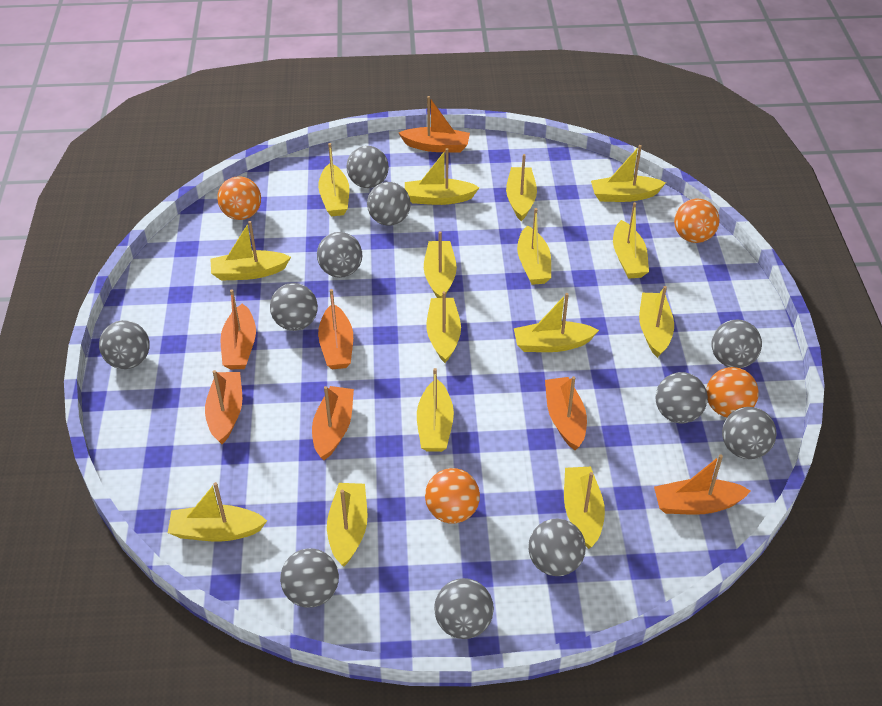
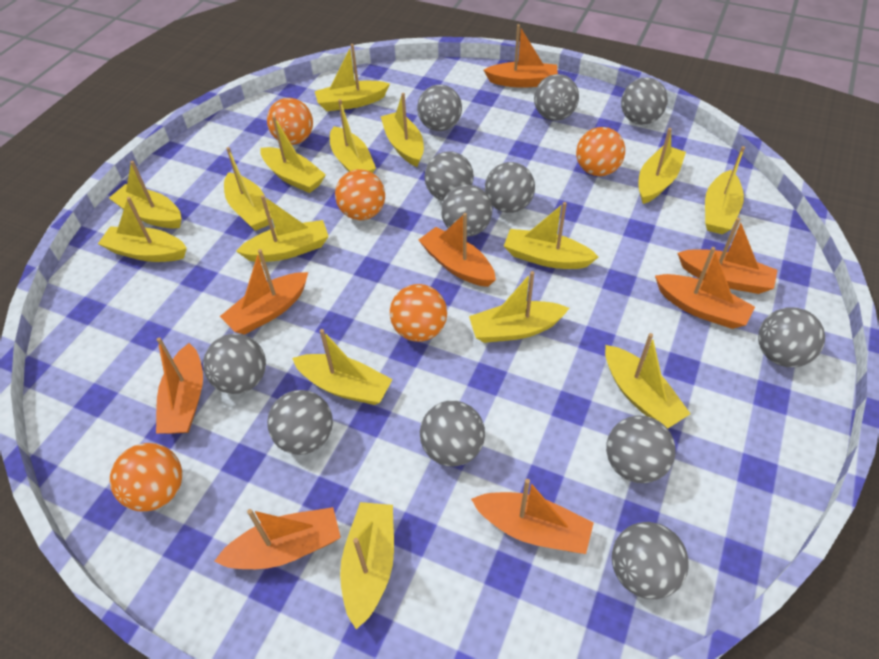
grey ball: [99,320,150,369] [270,283,318,331] [280,548,339,608] [317,232,362,278] [346,146,389,188] [367,182,411,226] [434,578,494,639] [528,519,586,576] [655,372,708,423] [711,319,762,368] [722,407,776,459] = 11 -> [203,334,266,394] [267,390,333,455] [417,85,462,131] [420,401,485,466] [425,151,474,201] [441,185,492,237] [485,162,535,213] [534,74,579,121] [606,415,676,483] [612,522,689,599] [621,77,668,125] [758,307,825,367] = 12
orange ball: [217,176,261,220] [425,468,480,523] [674,199,720,243] [706,367,759,417] = 4 -> [110,443,182,512] [267,98,313,145] [335,169,385,220] [390,284,447,342] [576,127,625,176] = 5
orange boat: [205,370,242,444] [221,289,256,369] [312,386,354,460] [318,289,353,369] [399,96,470,153] [545,376,587,450] [654,455,751,515] = 7 -> [156,337,203,434] [214,507,341,569] [220,249,308,335] [419,213,496,287] [471,479,594,554] [484,24,558,88] [655,247,755,329] [678,218,777,294] = 8

